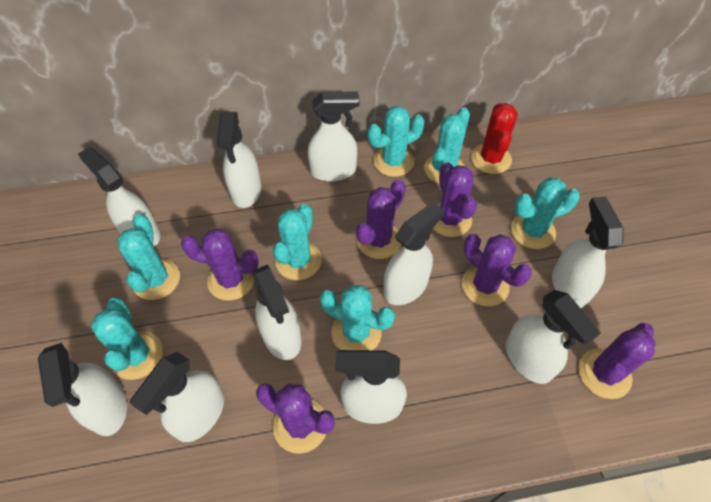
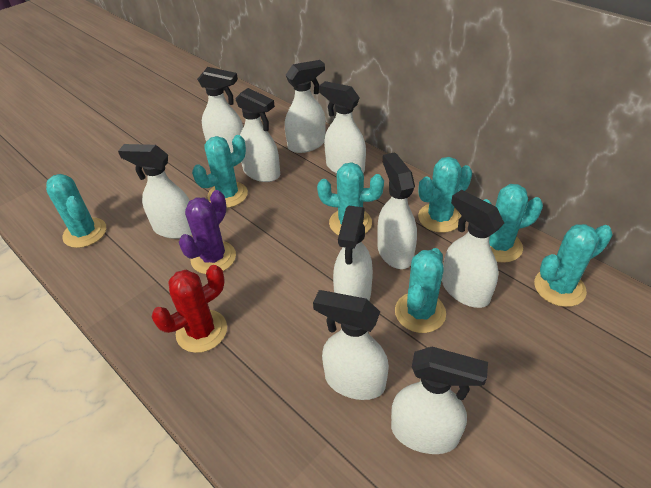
purple cactus: [181,229,259,301] [256,383,335,454] [356,180,406,259] [432,163,477,237] [462,234,532,307] [578,323,656,399] = 6 -> [179,190,236,274] = 1

